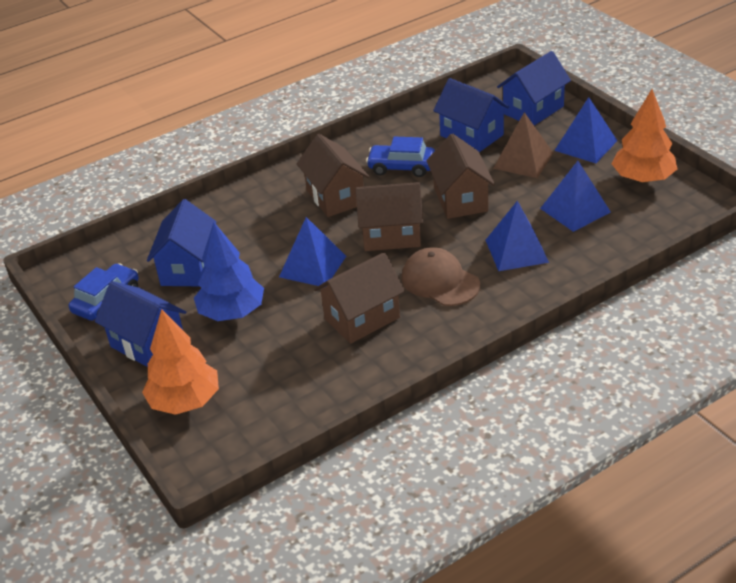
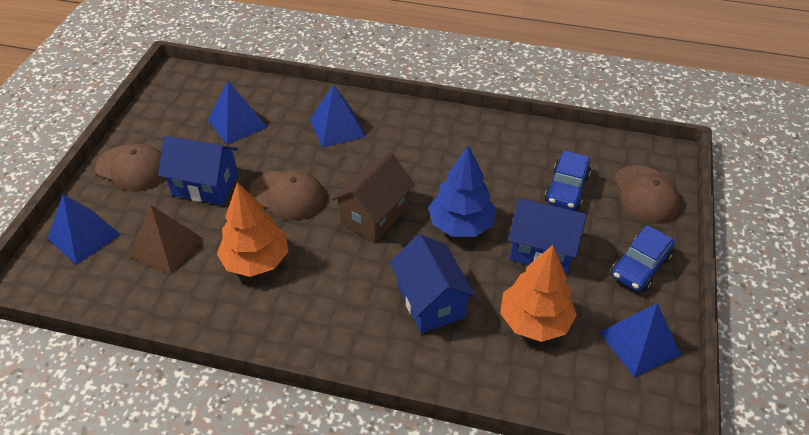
blue house: [95,281,186,367] [147,199,217,286] [433,78,509,152] [497,51,571,126] = 4 -> [158,136,238,205] [390,234,476,333] [508,199,587,274] = 3
brown cap: [401,247,480,306] = 1 -> [95,144,165,192] [249,171,325,221] [614,165,680,224] = 3
brown house: [297,134,370,217] [314,252,405,344] [356,182,423,251] [426,134,495,219] = 4 -> [332,153,415,242] = 1

